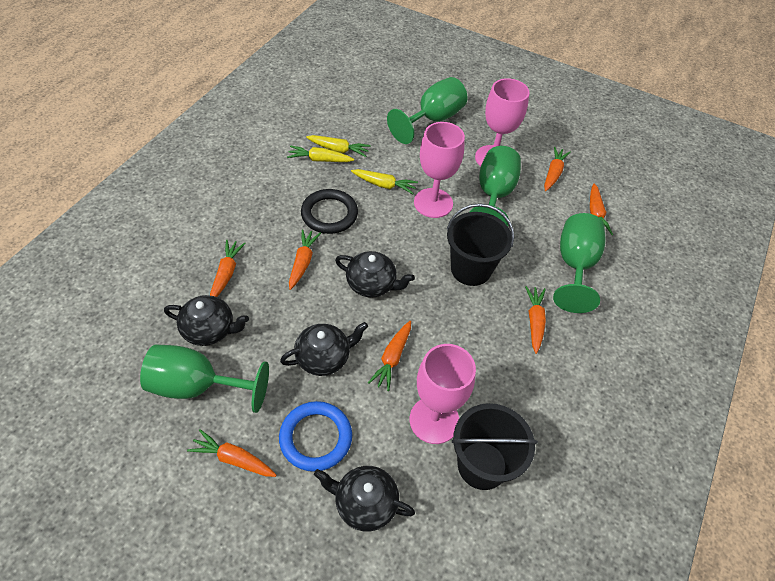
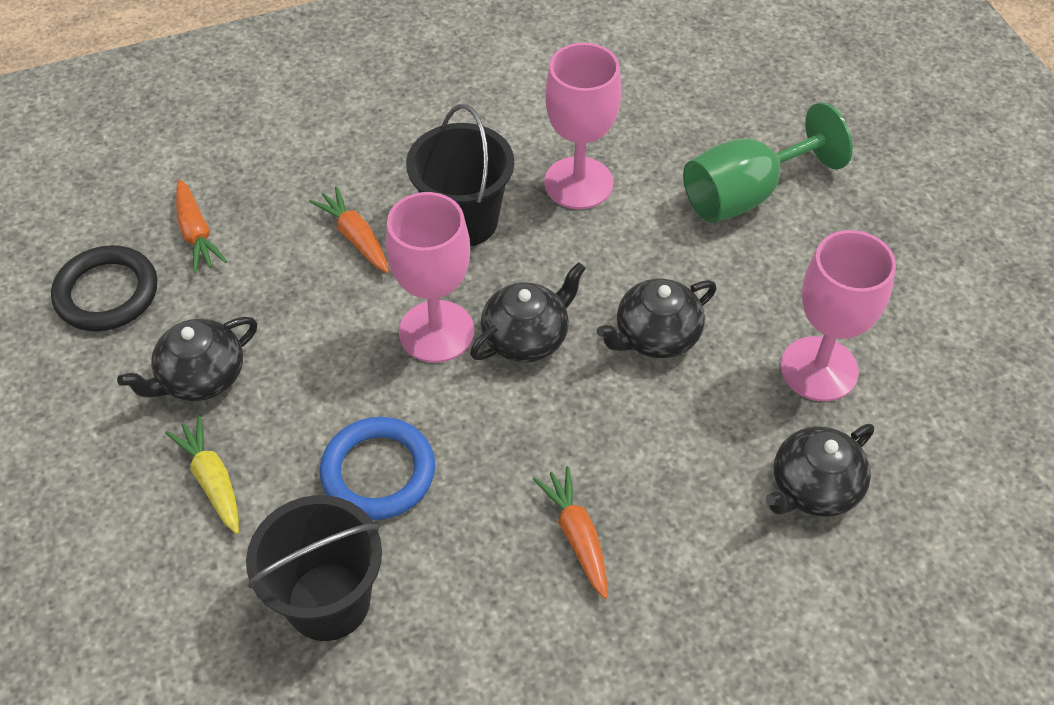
green goblet: [140,344,269,413] [387,77,468,144] [470,146,521,226] [553,213,605,313] = 4 -> [683,102,853,223] = 1
orange carrot: [187,429,276,477] [210,240,246,297] [289,229,321,290] [368,321,411,391] [525,286,546,354] [544,147,571,191] [590,183,613,235] = 7 -> [176,179,227,273] [309,186,389,273] [533,466,607,599] = 3
yellow carrot: [287,145,354,162] [306,135,371,157] [351,169,418,194] = 3 -> [165,416,239,534] = 1

